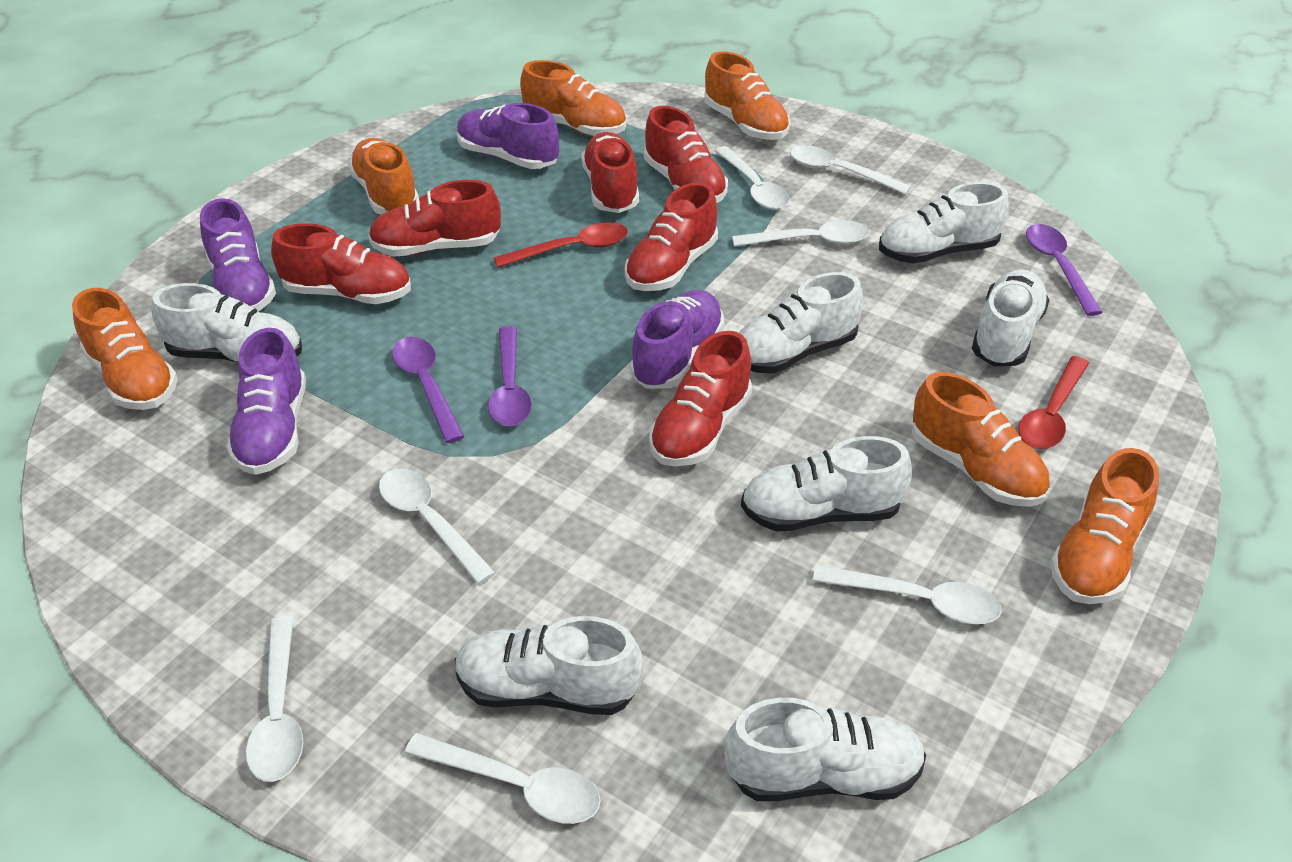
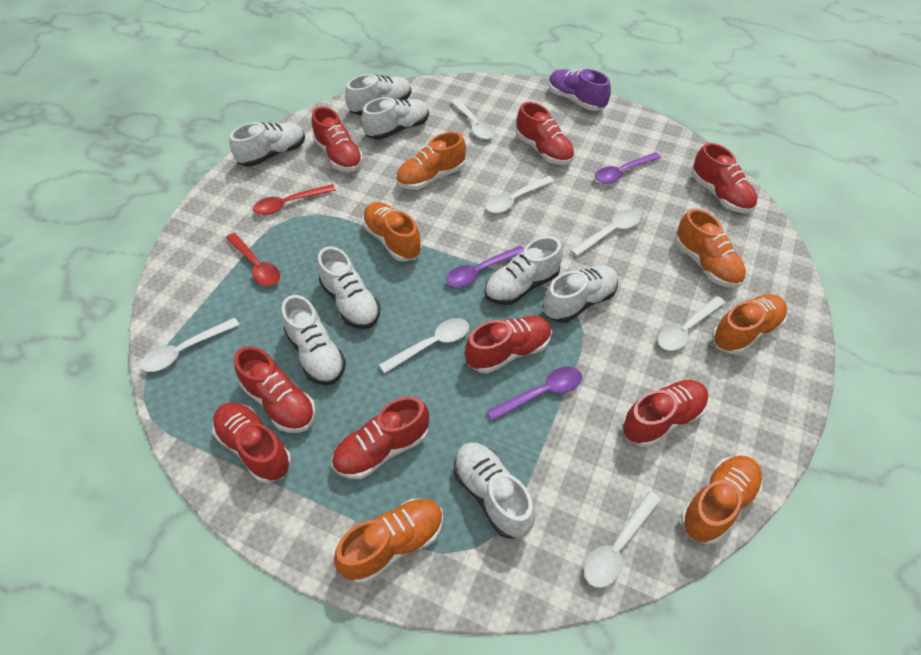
purple shoe: [200,199,276,311] [227,328,306,475] [457,103,559,169] [630,290,724,389] = 4 -> [549,69,611,111] = 1
red shoe: [271,223,411,304] [368,180,501,256] [581,132,639,213] [625,182,718,291] [644,106,728,203] [649,331,752,466] = 6 -> [212,402,291,483] [234,346,316,433] [312,107,363,172] [332,396,429,479] [465,316,552,374] [516,102,574,165] [622,380,708,447] [692,143,757,213] = 8
white shoe: [152,283,302,364] [455,616,643,715] [724,698,926,801] [739,272,863,374] [741,436,912,532] [879,182,1009,263] [972,269,1050,366] = 7 -> [229,122,305,167] [281,295,346,385] [317,247,381,329] [345,74,411,115] [361,97,429,140] [454,442,535,539] [484,236,563,305] [543,265,618,323] = 8

